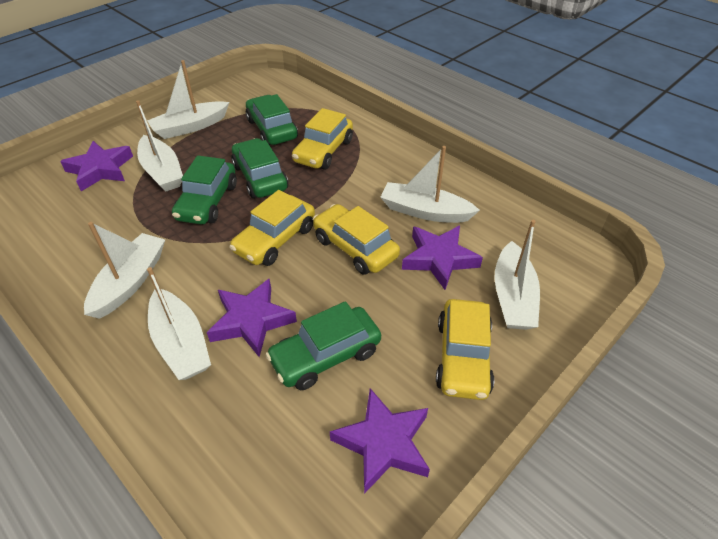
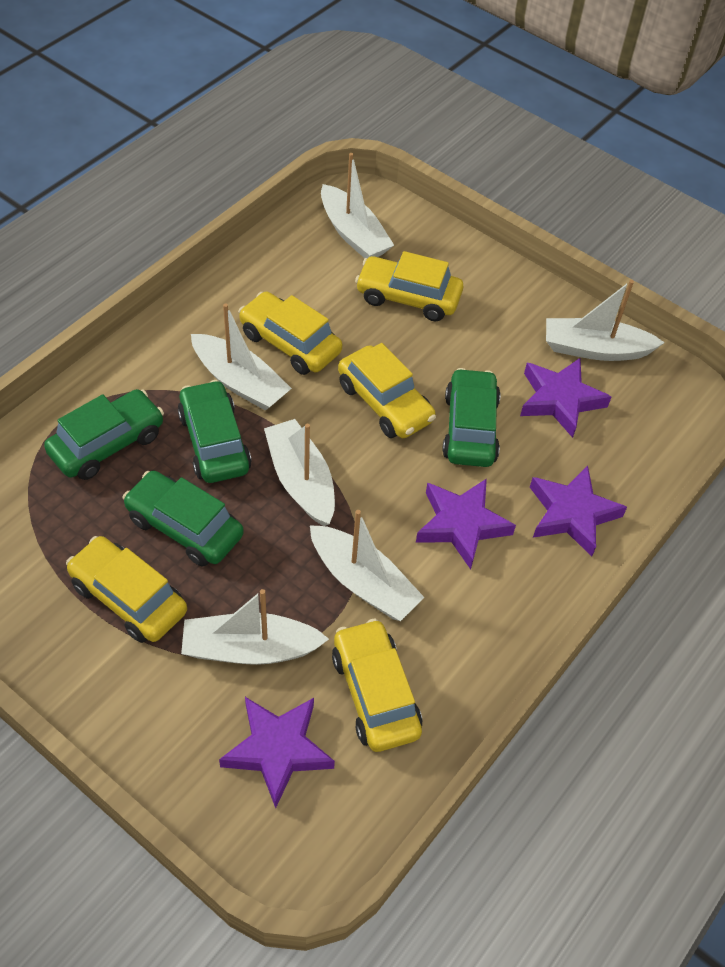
yellow car: [229,190,315,266] [292,108,353,169] [313,204,400,275] [436,299,494,400] = 4 -> [66,536,187,643] [238,292,342,375] [332,619,422,752] [338,343,436,438] [355,251,463,321] = 5

